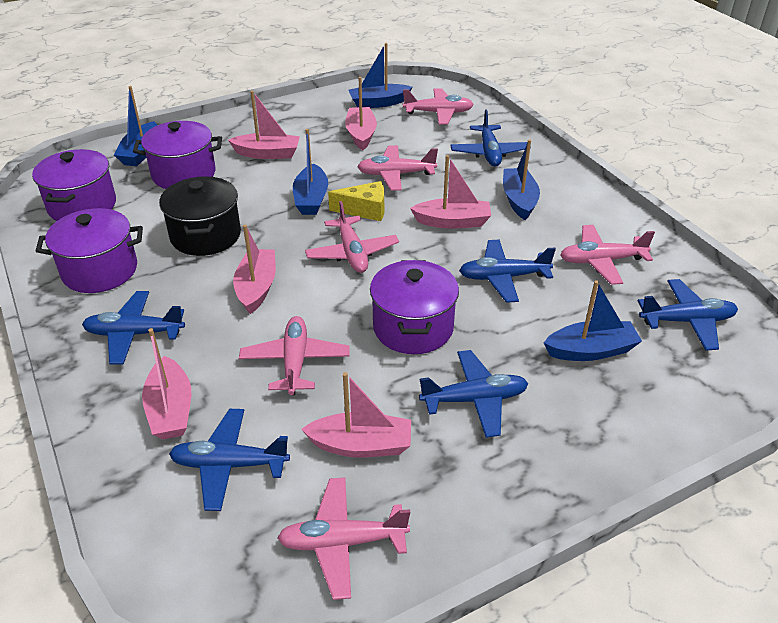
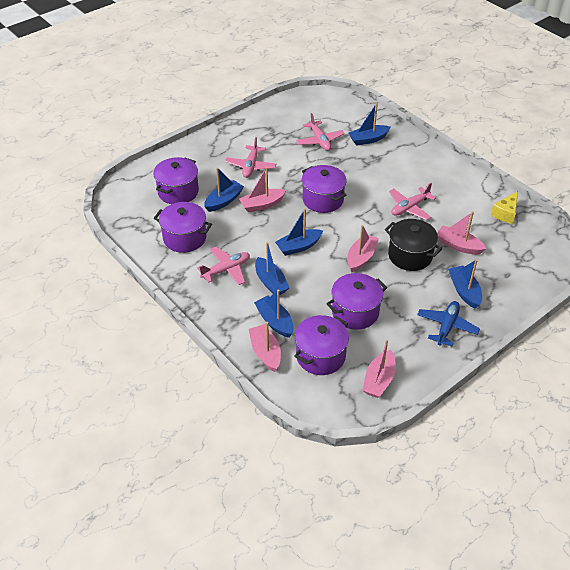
blue boat: [114,86,158,166] [293,129,328,215] [348,43,413,108] [503,139,540,220] [544,280,642,361] = 5 -> [204,168,244,212] [254,290,294,338] [255,242,289,295] [275,209,323,256] [349,103,391,146] [448,259,482,308] = 6
blue plane: [82,291,185,365] [169,409,290,511] [419,350,528,438] [450,109,531,167] [459,240,556,303] [638,279,738,351] = 6 -> [417,301,480,346] = 1
pink boat: [142,328,191,439] [228,91,300,159] [233,225,276,314] [301,372,411,457] [345,77,377,150] [410,155,491,229] = 6 -> [239,167,286,212] [249,322,281,372] [347,225,379,272] [363,340,396,398] [437,211,487,255] = 5
pink plane: [239,316,350,395] [277,478,410,600] [305,201,399,273] [357,145,438,191] [403,88,474,125] [560,225,655,285] = 6 -> [197,247,250,285] [225,137,276,178] [296,113,345,151] [389,183,436,220] = 4
purple pot: [32,149,116,221] [36,208,143,293] [133,121,222,189] [370,260,459,354] = 4 -> [153,157,199,204] [154,202,212,253] [294,315,349,375] [302,165,347,213] [326,273,387,330] = 5

